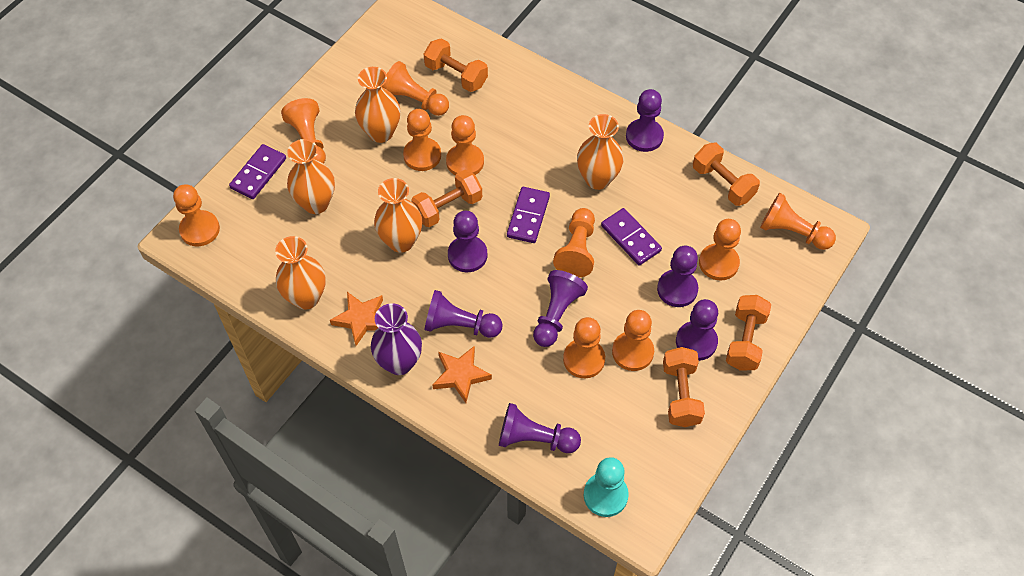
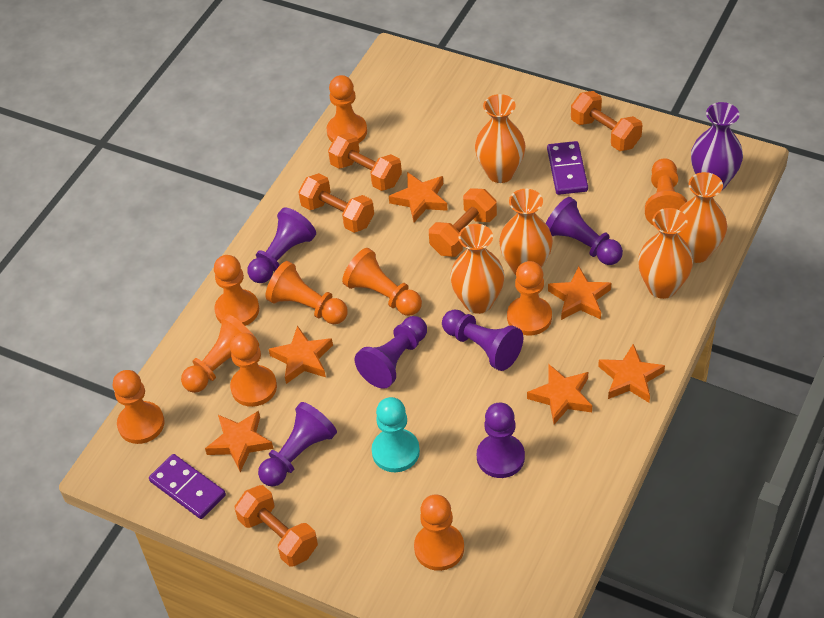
orange star: [330,292,383,346] [433,346,492,403] = 2 -> [205,411,273,472] [268,326,333,384] [389,172,448,222] [527,364,592,424] [548,266,611,320] [598,344,665,402] = 6
purple domino: [229,144,286,199] [507,187,550,243] [601,208,662,266] = 3 -> [149,454,226,519] [547,141,588,195] = 2
purple pawn: [424,290,503,338] [448,211,487,272] [499,403,581,453] [533,270,588,347] [626,89,664,152] [657,246,698,307] [676,299,718,361] = 7 -> [247,207,316,283] [258,402,337,487] [355,316,427,389] [442,309,523,371] [477,403,525,478] [546,197,623,265] = 6

